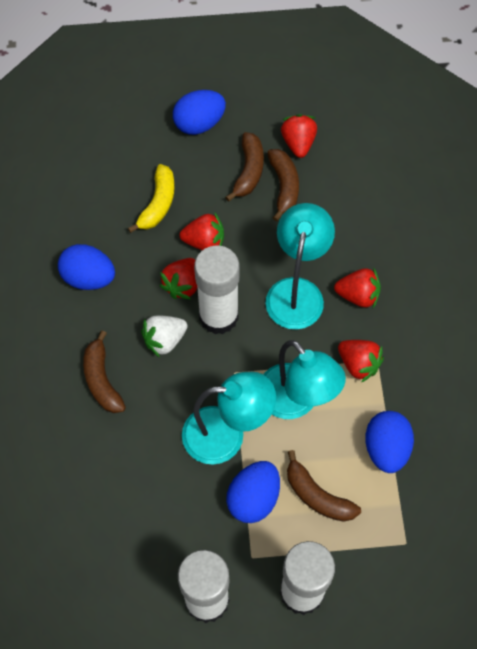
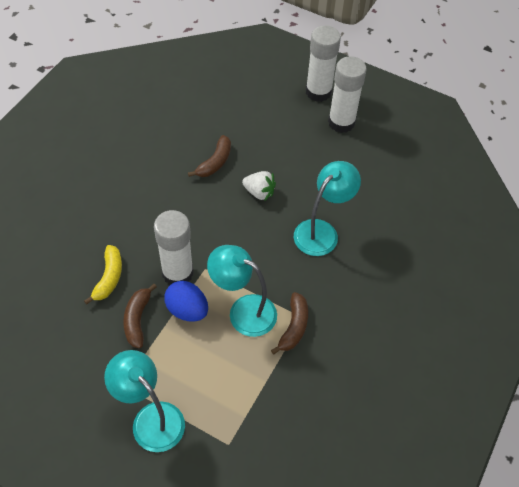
blue egg: [58,244,115,290] [173,90,226,135] [226,461,280,523] [365,411,414,473] = 4 -> [164,281,208,322] = 1
brown banana: [83,330,126,413] [225,132,264,202] [267,149,299,221] [287,450,361,522] = 4 -> [123,284,157,348] [188,135,231,177] [271,292,308,354] = 3
red strawberry: [159,258,197,300] [180,213,224,251] [281,114,317,158] [334,267,381,308] [338,340,384,382] = 5 -> none = 0

